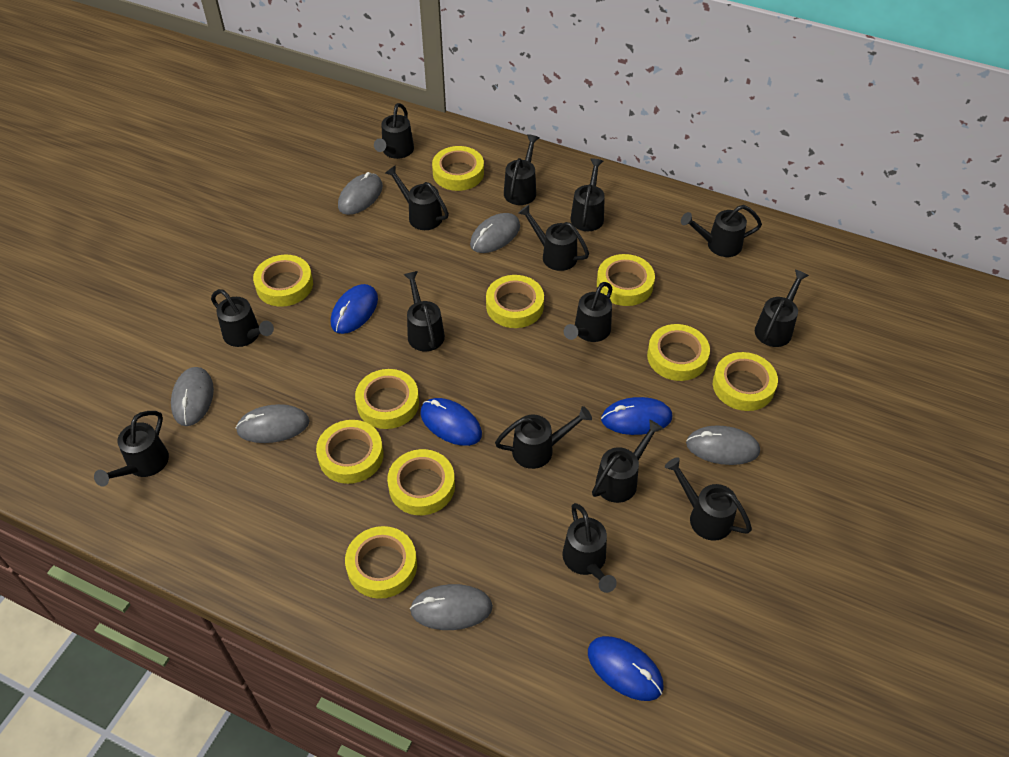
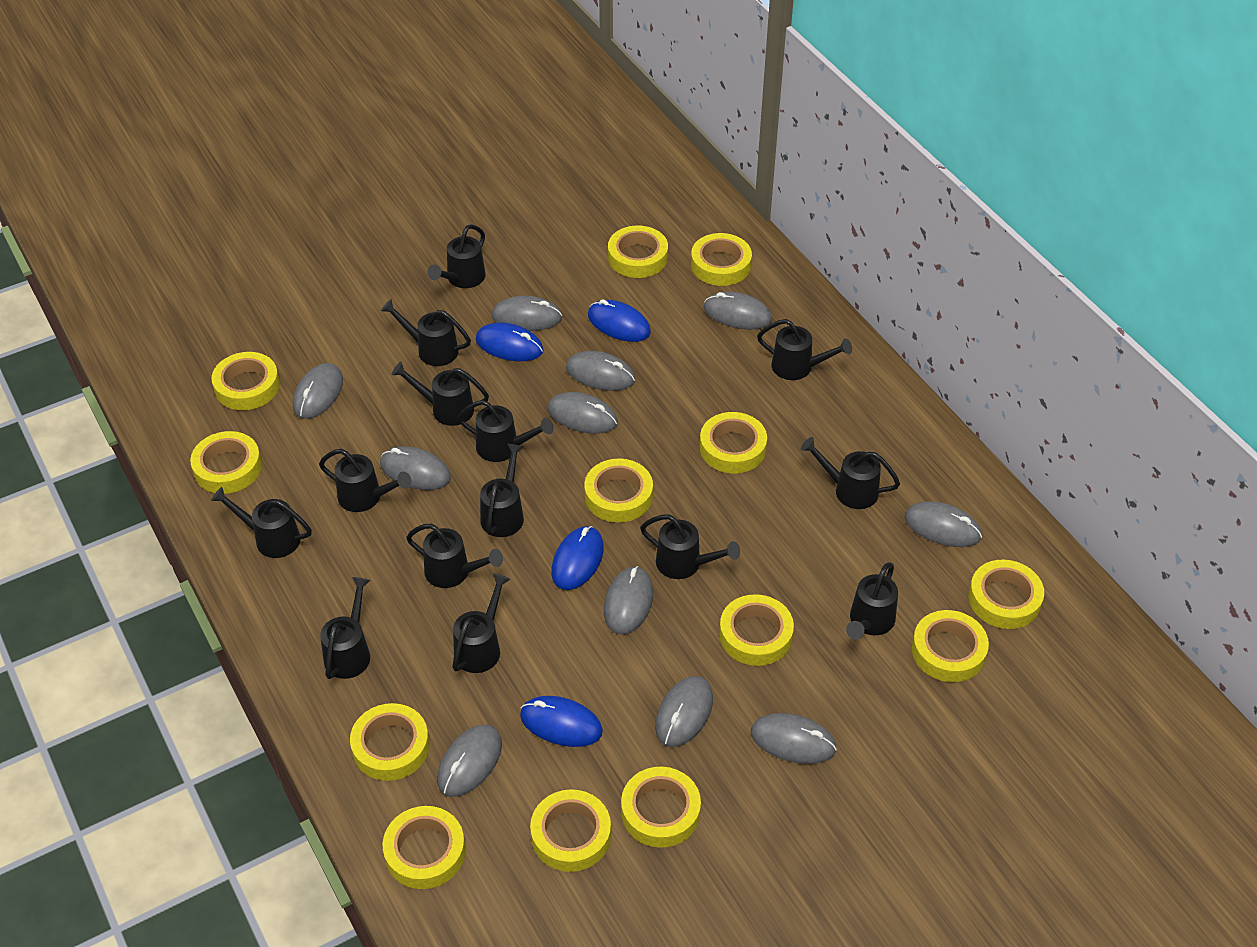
black watering can: [94,411,169,487] [211,289,274,347] [374,103,414,159] [385,165,449,230] [403,271,445,351] [495,406,592,469] [504,134,539,205] [518,205,589,271] [563,503,617,593] [564,282,612,342] [570,159,605,231] [592,420,663,503] [665,457,752,541] [681,205,762,257] [755,270,809,347] = 15 -> [211,487,312,558] [319,449,411,512] [320,577,370,679] [381,299,471,366] [391,362,489,426] [406,523,503,588] [428,224,486,288] [452,573,510,673] [457,400,553,462] [480,443,524,537] [640,514,740,579] [757,319,852,380] [801,437,900,509] [846,562,898,640] = 14
grey mouse: [171,367,214,426] [236,404,310,443] [338,172,383,215] [410,584,493,630] [470,213,520,253] [686,425,760,465] = 6 -> [293,363,343,419] [380,446,451,490] [437,725,502,797] [492,296,562,331] [548,392,618,434] [566,351,635,391] [604,566,653,634] [655,676,713,747] [704,291,772,330] [751,713,837,764] [905,501,982,547] = 11
yellow tape: [253,255,313,307] [316,420,384,484] [345,526,417,599] [355,369,419,429] [387,449,455,515] [432,146,484,191] [486,275,544,328] [597,254,655,306] [647,324,710,381] [713,352,778,411] = 10 -> [190,431,262,494] [212,352,280,410] [350,703,429,781] [383,806,465,889] [530,789,611,872] [584,458,653,523] [608,226,668,278] [621,767,701,848] [691,233,752,286] [700,412,767,473] [719,594,794,666] [912,610,989,682] [968,560,1044,629] = 13

